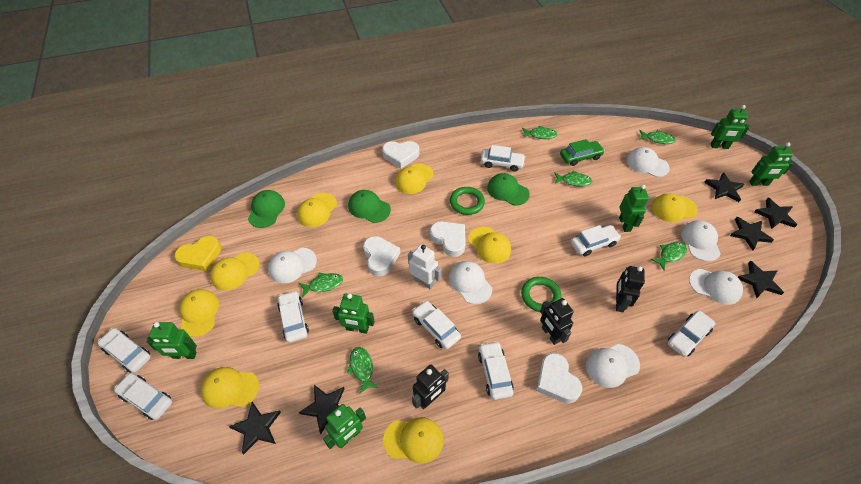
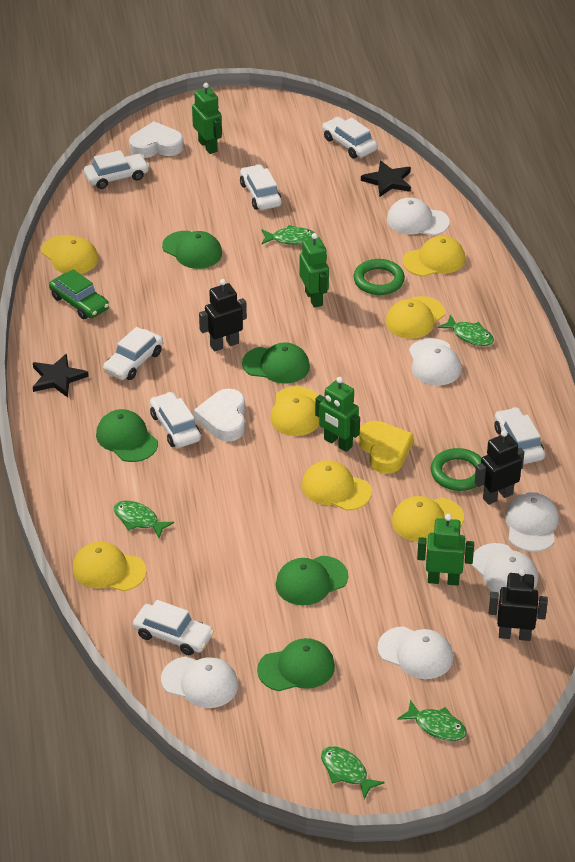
black star: [229,402,281,454] [299,385,344,434] [704,172,744,202] [730,217,774,251] [738,261,784,298] [754,197,797,229] = 6 -> [33,353,89,397] [361,160,411,197] = 2
green cap: [248,190,285,228] [348,190,391,223] [487,173,530,206] = 3 -> [96,409,158,462] [162,231,222,269] [242,342,310,384] [257,638,335,691] [276,556,348,605] = 5
green fish: [299,273,343,298] [347,347,379,394] [522,126,557,139] [554,171,592,187] [639,130,676,144] [650,242,687,270] = 6 -> [114,501,174,538] [261,225,315,245] [321,746,384,799] [397,699,467,741] [437,314,494,346] = 5
green robot: [147,322,197,359] [323,404,366,449] [332,293,375,334] [619,185,649,232] [711,105,750,149] [749,142,793,186] = 6 -> [192,83,222,154] [299,233,329,308] [315,377,360,452] [417,514,474,586] = 4
white car: [98,328,151,373] [114,373,172,420] [277,290,309,343] [412,300,461,349] [478,341,514,400] [481,145,526,172] [571,225,621,257] [668,310,715,357] = 8 -> [84,150,149,189] [103,327,163,380] [133,600,214,655] [150,392,201,448] [240,164,282,210] [322,117,377,159] [495,407,545,465] = 7
white heart: [363,236,400,276] [382,141,420,169] [430,221,466,257] [536,353,582,404] = 4 -> [129,121,184,158] [194,388,245,442] = 2
white robot: [408,244,442,289] = 1 -> none = 0
yellow cap: [179,289,219,337] [201,367,259,409] [210,252,259,291] [297,193,337,227] [383,417,444,464] [395,163,434,194] [468,227,511,264] [652,193,698,222] = 8 -> [41,235,98,274] [73,541,146,591] [270,386,319,436] [302,460,372,511] [386,296,445,339] [392,496,464,542] [403,236,466,277] = 7

